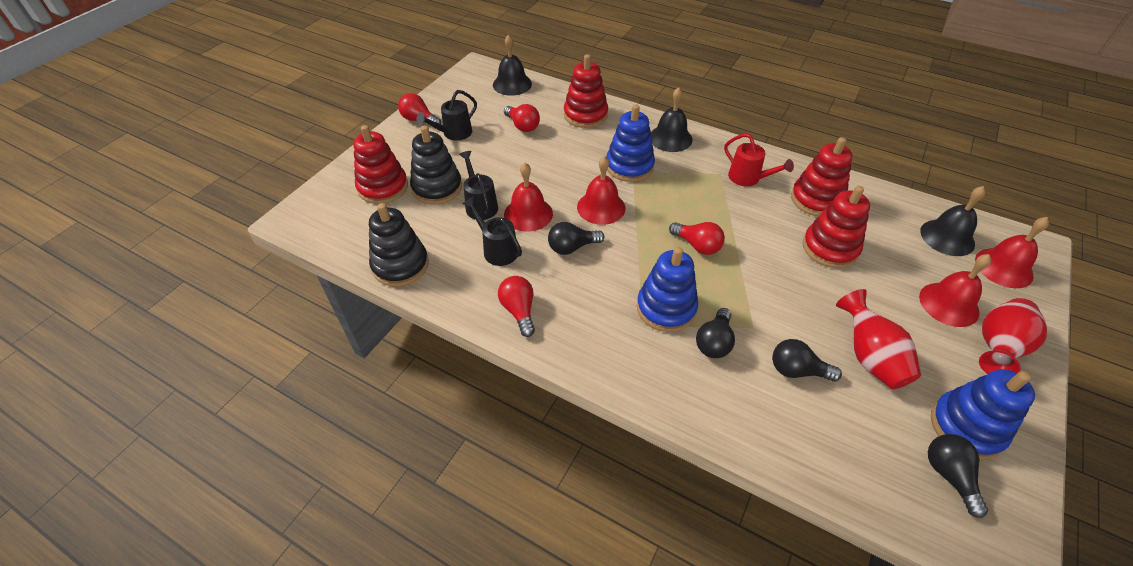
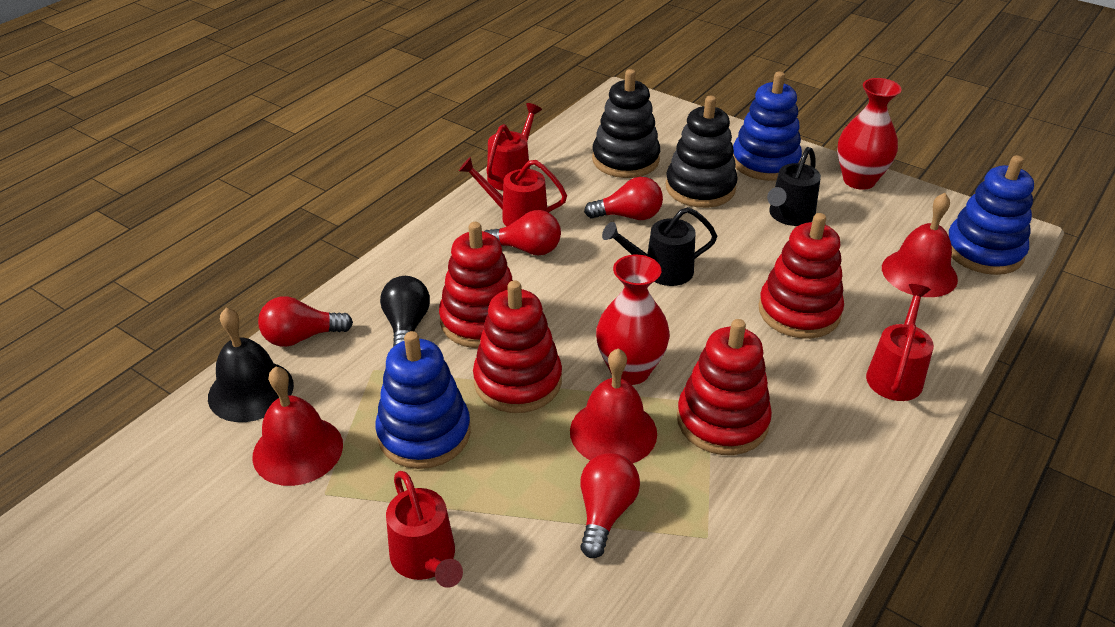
black bell: [493,34,532,96] [651,88,692,152] [920,186,986,256] = 3 -> [208,308,294,422] = 1
black light bulb: [548,222,605,255] [696,308,735,358] [772,339,842,382] [928,434,988,518] = 4 -> [380,276,430,346] = 1
black watering can: [416,90,477,140] [459,151,498,220] [462,196,522,266] = 3 -> [602,207,717,286] [767,147,821,226] = 2
red bell: [504,163,553,232] [577,156,625,225] [919,254,991,327] [975,217,1049,288] = 4 -> [253,366,343,486] [570,348,657,463] [882,193,958,297] = 3
red watering can: [724,133,794,186] = 1 -> [386,471,463,588] [459,157,567,227] [486,103,542,191] [866,284,934,401] = 4

